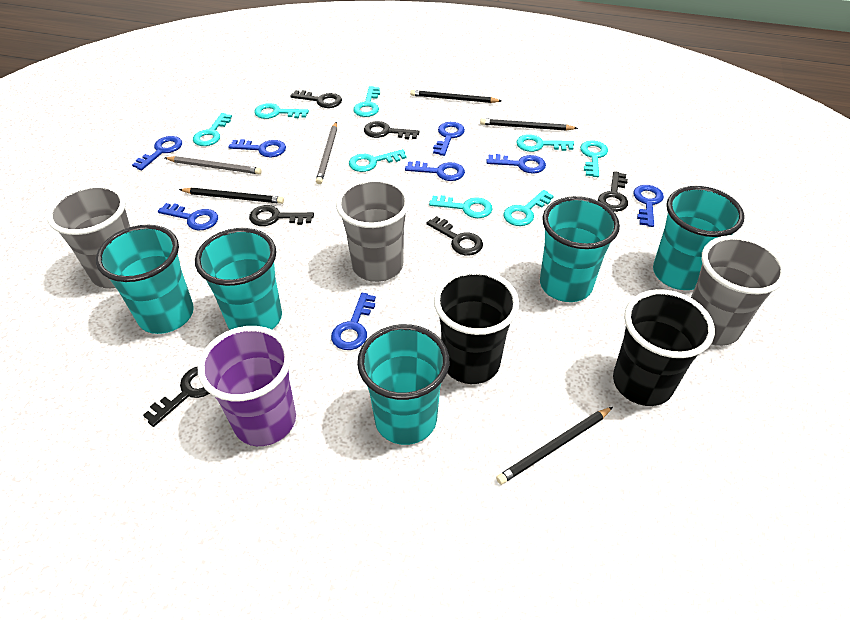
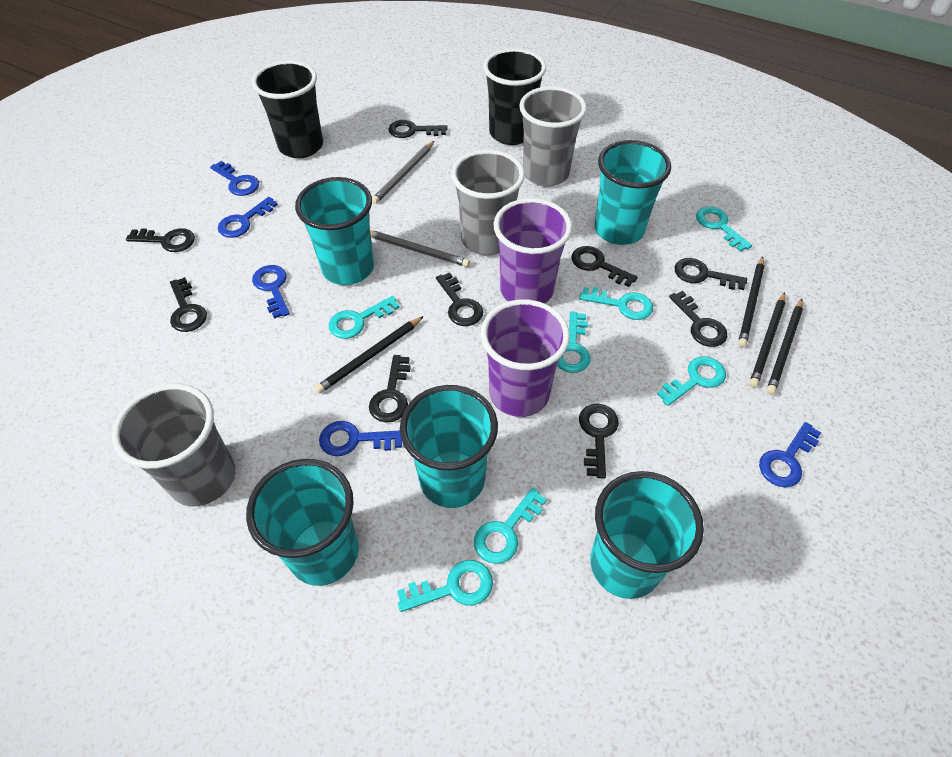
black key: [143,366,210,427] [249,205,314,226] [290,90,342,108] [364,121,419,139] [427,216,483,255] [598,171,628,212] = 6 -> [126,228,195,252] [170,277,207,332] [369,355,411,423] [388,120,448,138] [436,272,483,326] [571,246,638,287] [579,404,619,479] [669,291,727,347] [674,258,747,290] = 9
blue key: [132,136,182,170] [158,203,218,230] [228,139,286,157] [331,293,376,350] [405,161,465,181] [433,122,465,156] [486,154,546,174] [633,185,664,227] = 8 -> [210,161,259,196] [218,197,278,238] [252,265,290,319] [319,421,402,456] [759,422,821,487] = 5
purple cup: [198,326,296,446] = 1 -> [481,299,570,417] [493,198,572,304] = 2
turquoise key: [193,113,232,146] [254,103,309,119] [349,149,406,172] [353,86,380,117] [429,195,492,218] [503,190,553,226] [516,134,574,152] [580,140,608,177] = 8 -> [329,296,400,339] [397,560,493,612] [474,488,547,564] [557,311,590,373] [579,287,653,320] [657,356,726,406] [696,206,752,252] = 7

